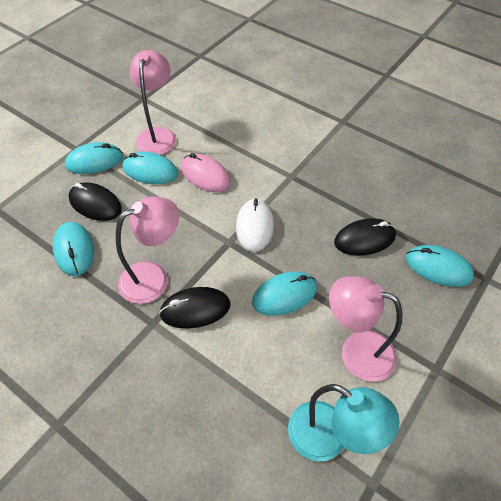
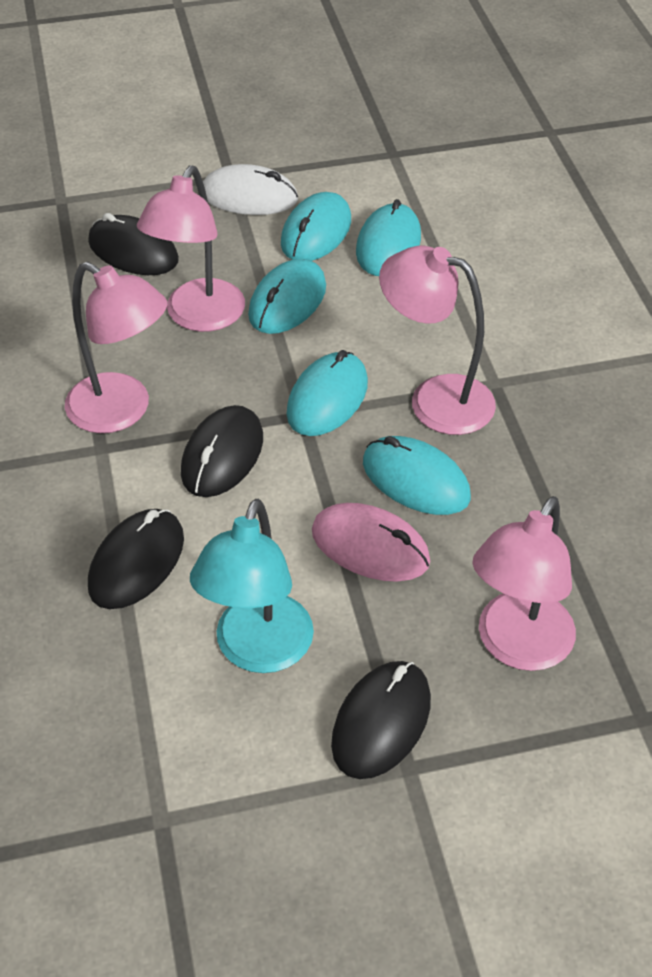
black mouse: [68,182,122,221] [159,287,230,329] [334,218,396,256] = 3 -> [88,213,179,275] [88,509,184,609] [181,405,263,497] [331,661,431,779] = 4
pink lamp: [116,197,179,304] [130,50,176,155] [329,276,403,382] = 3 -> [65,262,167,433] [137,165,245,332] [379,246,496,435] [472,496,576,671] = 4

